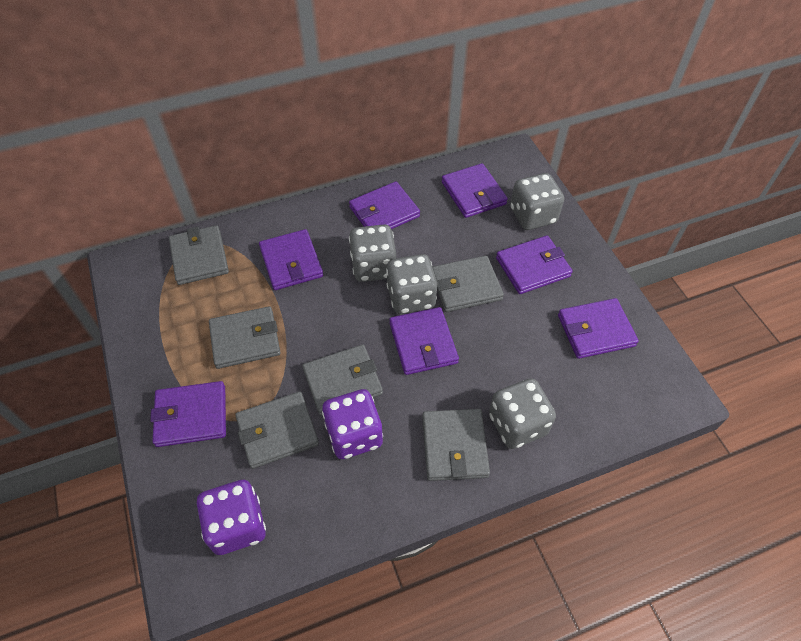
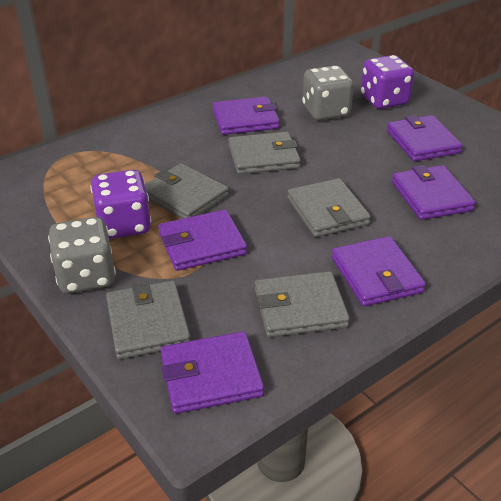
grey dice: [349,224,396,282] [386,254,437,314] [489,378,556,449] [510,173,564,230] = 4 -> [48,217,116,294] [302,66,354,120] = 2
grey wallet: [169,225,229,285] [209,306,281,369] [235,392,319,469] [302,345,383,416] [422,409,490,481] [432,255,504,312] = 6 -> [106,281,191,359] [145,163,229,219] [229,132,301,174] [255,271,350,337] [287,178,371,237] = 5
purple wallet: [150,381,226,447] [259,229,323,290] [349,181,420,229] [390,307,459,375] [442,163,508,218] [496,235,573,294] [558,298,639,359] = 7 -> [158,209,247,271] [161,331,264,414] [213,96,280,135] [332,236,426,307] [387,115,463,161] [392,165,476,220] = 6

